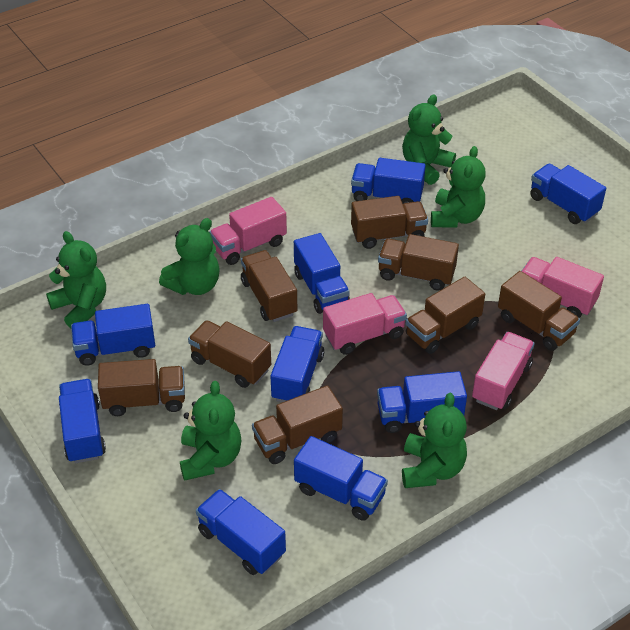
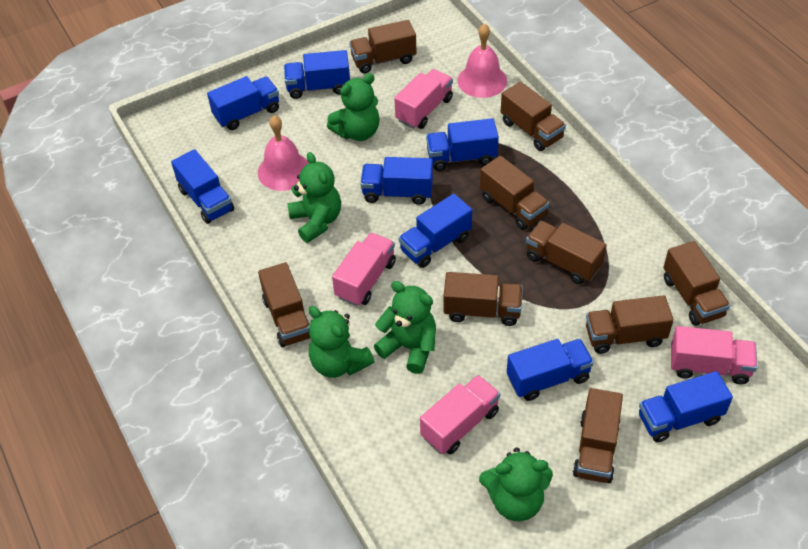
blue truck: [59,379,106,463] [71,304,155,366] [196,489,286,575] [270,326,324,402] [294,233,350,314] [294,436,388,521] [351,158,426,204] [377,371,467,433] [530,163,606,224] = 9 -> [171,149,234,224] [207,76,279,130] [284,50,350,99] [360,157,433,205] [399,194,472,268] [426,118,499,171] [507,339,594,401] [639,371,733,442] = 8
brown truck: [98,359,185,416] [188,320,271,388] [241,250,297,322] [252,386,343,464] [351,196,428,249] [378,234,459,291] [406,277,485,354] [498,271,580,351] = 8 -> [258,262,310,347] [349,20,417,73] [444,272,523,326] [480,156,549,230] [501,81,566,151] [526,221,607,284] [573,388,623,483] [586,295,674,354] [663,241,730,326] = 9
green teddy bear: [46,231,106,328] [159,218,220,295] [180,381,241,481] [402,95,456,185] [402,393,467,488] [431,146,486,228] = 6 -> [287,152,341,243] [309,306,375,378] [327,73,380,141] [374,281,436,374] [479,447,553,521] = 5
pink bell: none = 0 -> [258,115,309,191] [458,23,507,98] = 2

